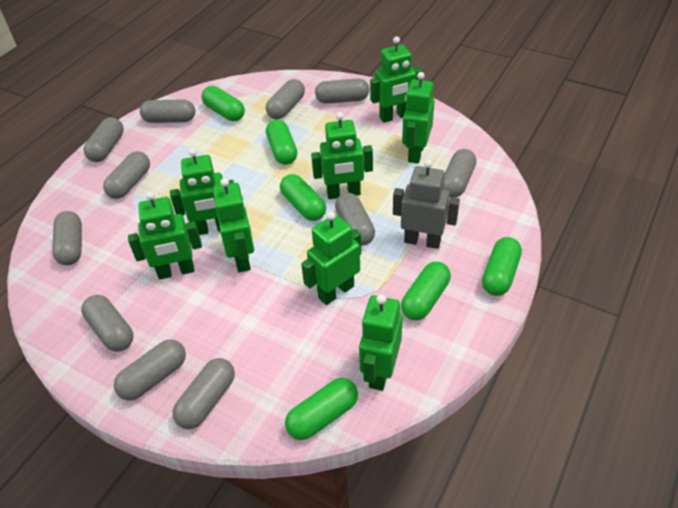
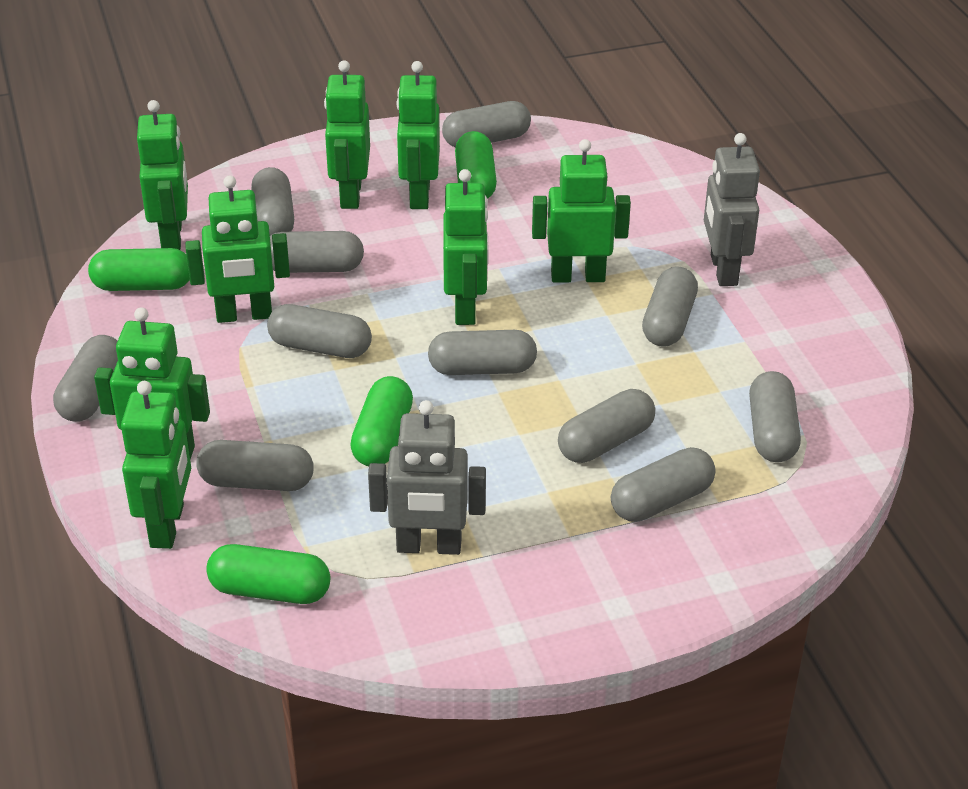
green capsule: [201,86,245,121] [266,119,297,165] [280,174,326,221] [285,378,358,440] [401,262,451,320] [482,237,522,296] = 6 -> [88,248,190,291] [206,544,330,604] [350,376,413,466] [455,131,497,199] = 4
grey robot: [393,159,460,249] = 1 -> [368,400,486,555] [704,133,760,286] = 2

